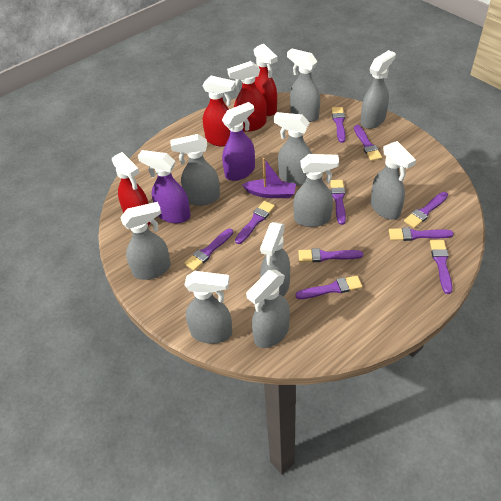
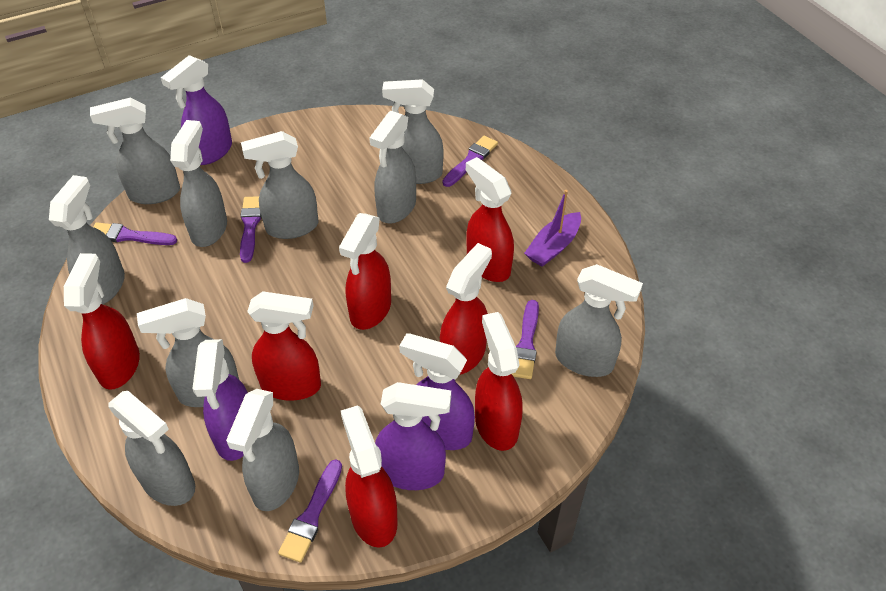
purple brush: [184,229,233,271] [235,201,275,244] [295,275,362,299] [298,248,363,262] [330,180,346,225] [332,107,346,143] [354,125,382,161] [389,227,454,241] [404,192,448,228] [430,240,452,294] = 10 -> [93,222,177,245] [240,196,262,263] [278,459,342,563] [443,136,498,187] [512,300,539,379] = 5
purple spray bottle: [138,150,191,223] [222,102,255,181] = 2 -> [161,55,232,165] [192,339,248,461] [375,382,451,490] [399,333,475,450] = 4
red spray bottle: [112,152,151,225] [202,76,236,147] [227,61,267,132] [254,44,278,116] = 4 -> [64,253,140,390] [247,291,321,401] [339,213,391,330] [341,405,398,548] [440,243,492,375] [466,157,514,282] [475,312,523,451] = 7

